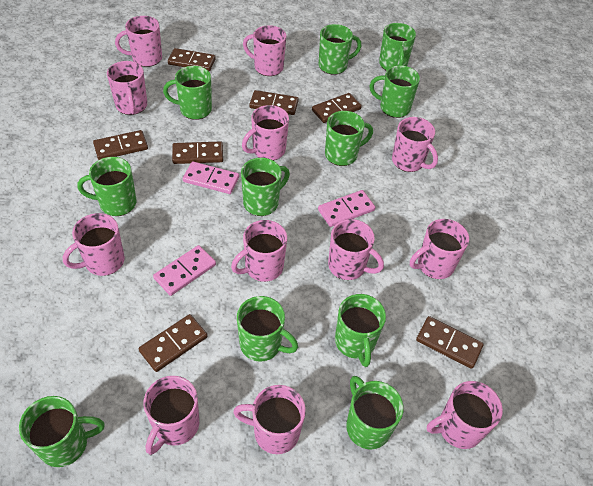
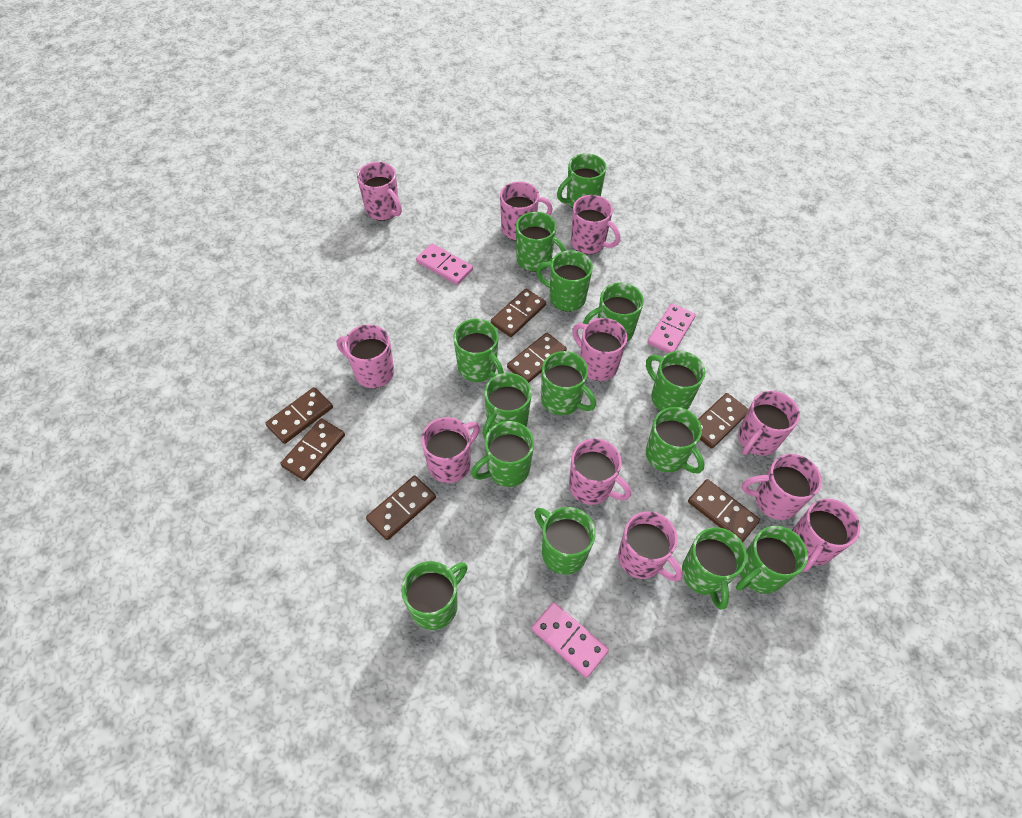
green mug: [19,396,104,467] [77,157,136,216] [163,66,212,120] [237,296,298,362] [241,158,290,216] [319,24,361,75] [325,111,373,166] [335,294,386,367] [346,376,404,450] [370,65,420,118] [379,23,416,71] = 11 -> [401,561,468,630] [453,319,504,382] [471,421,534,487] [482,373,532,438] [516,212,566,272] [534,507,596,575] [536,250,593,312] [541,351,596,415] [557,153,606,208] [583,282,644,342] [646,351,705,411] [646,407,705,473] [682,527,747,610] [736,526,808,593] = 14
pink mug: [63,213,125,276] [107,61,147,115] [115,16,162,67] [143,376,199,455] [231,220,287,282] [233,385,306,454] [242,105,289,160] [243,25,286,76] [328,219,384,280] [392,117,438,172] [410,219,469,279] [427,381,503,449] = 12 -> [337,324,394,388] [357,162,402,221] [421,417,480,483] [500,182,553,241] [569,439,631,505] [571,195,620,254] [572,318,627,381] [618,511,683,581] [738,391,800,456] [742,454,822,520] [792,499,860,572] = 11

